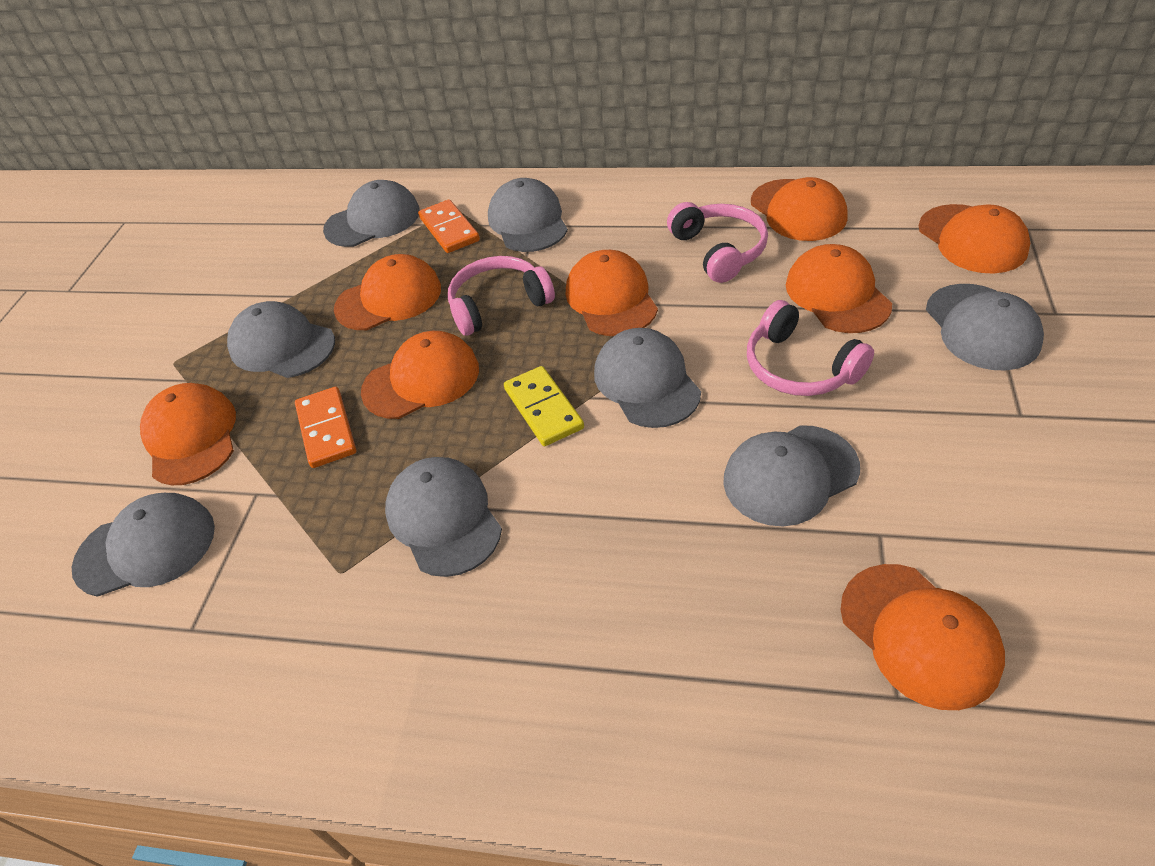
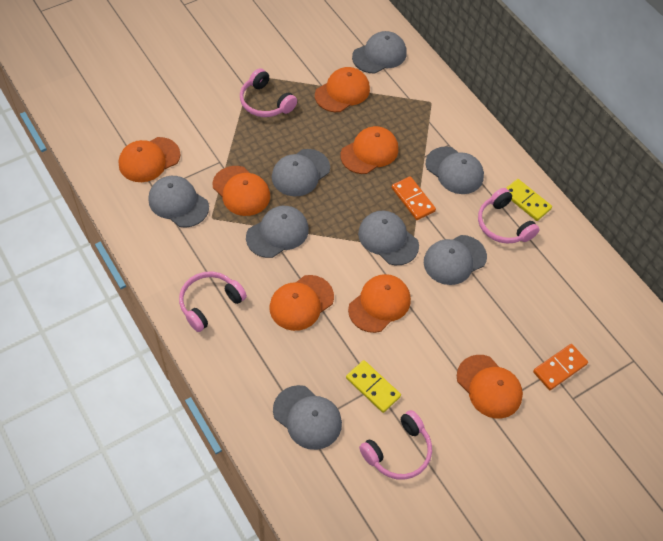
orange cap: [140,383,236,485] [334,254,441,330] [361,331,479,419] [566,250,658,336] [751,177,848,241] [786,244,892,333] [841,564,1005,710] [919,204,1030,274] = 8 -> [119,137,180,182] [213,166,270,216] [269,275,334,331] [315,67,370,112] [341,126,398,174] [348,274,411,333] [457,355,523,419] = 7
pink headphones: [448,256,555,336] [667,202,768,283] [747,300,874,396] = 3 -> [179,271,247,332] [240,68,297,117] [359,410,432,480] [478,188,539,244] = 4
yellow domino: [504,366,584,446] = 1 -> [346,360,401,413] [506,179,552,221] = 2

